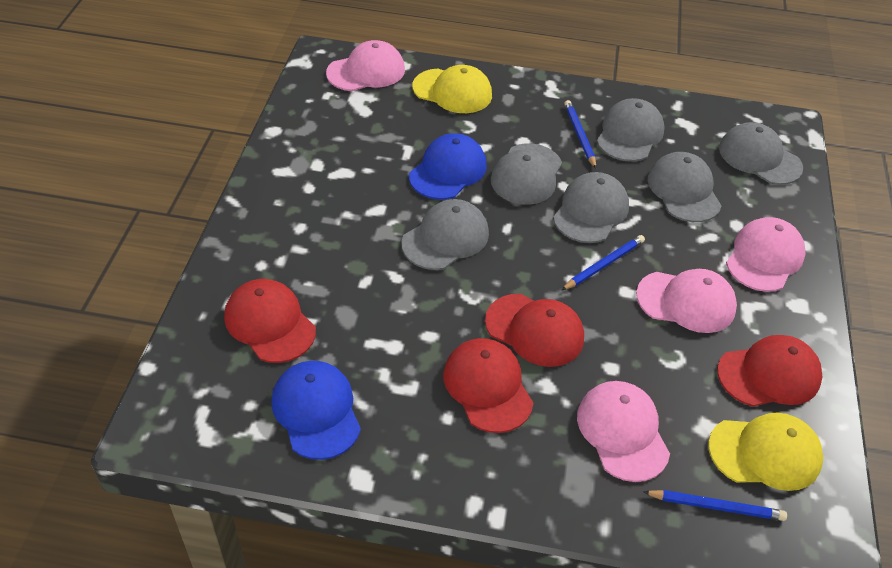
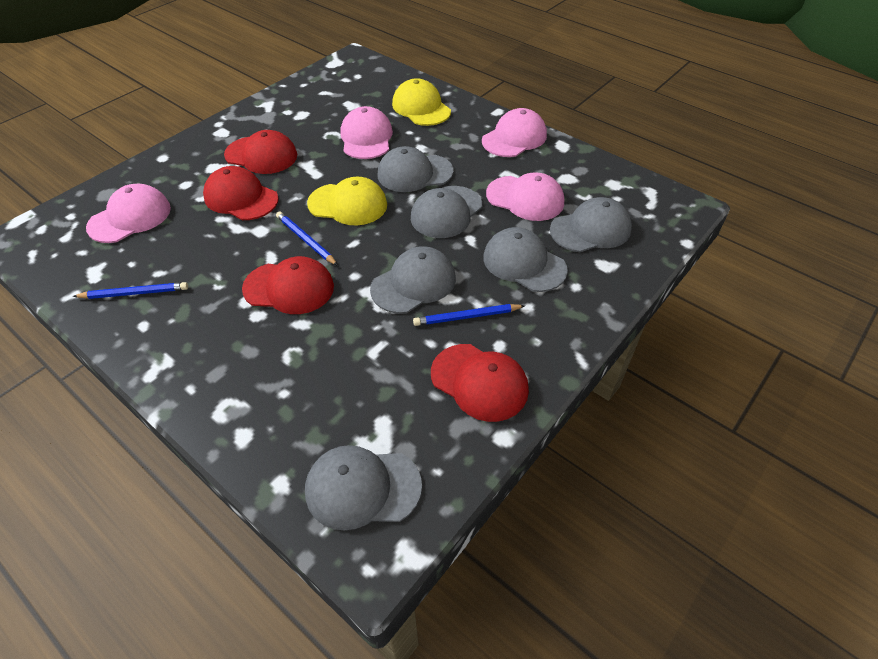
blue cap: [271,361,361,460] [409,133,487,200] = 2 -> none = 0

